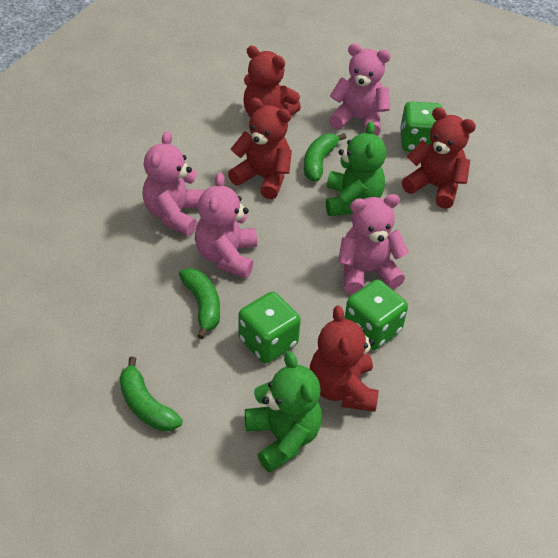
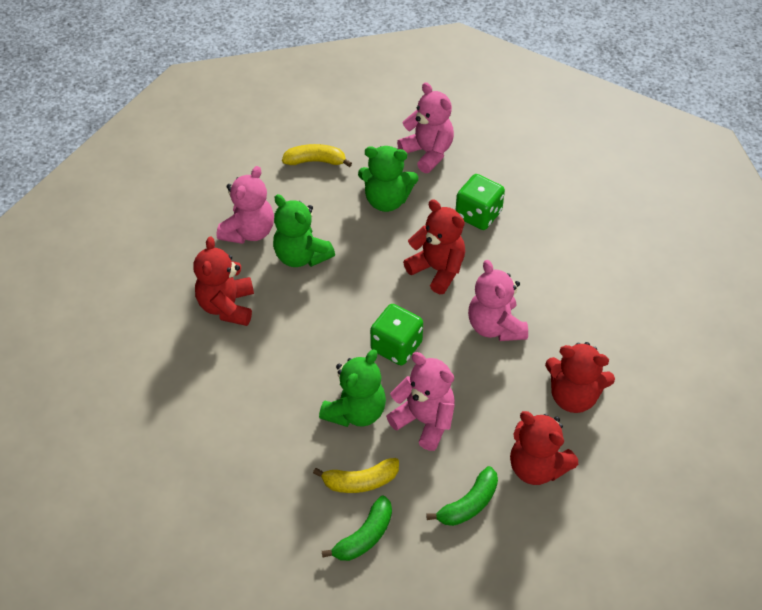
green banana: [119,357,183,431] [179,268,220,339] [304,133,346,181] = 3 -> [322,495,392,561] [426,466,498,526] = 2
green dice: [238,292,301,363] [344,280,408,350] [400,101,442,152] = 3 -> [370,304,423,365] [456,174,505,230] = 2
green teddy bear: [245,351,322,473] [326,121,386,216] = 2 -> [273,194,335,267] [319,350,386,427] [358,146,418,212] = 3
yellow banana: none = 0 -> [282,144,352,167] [313,458,399,493] = 2

